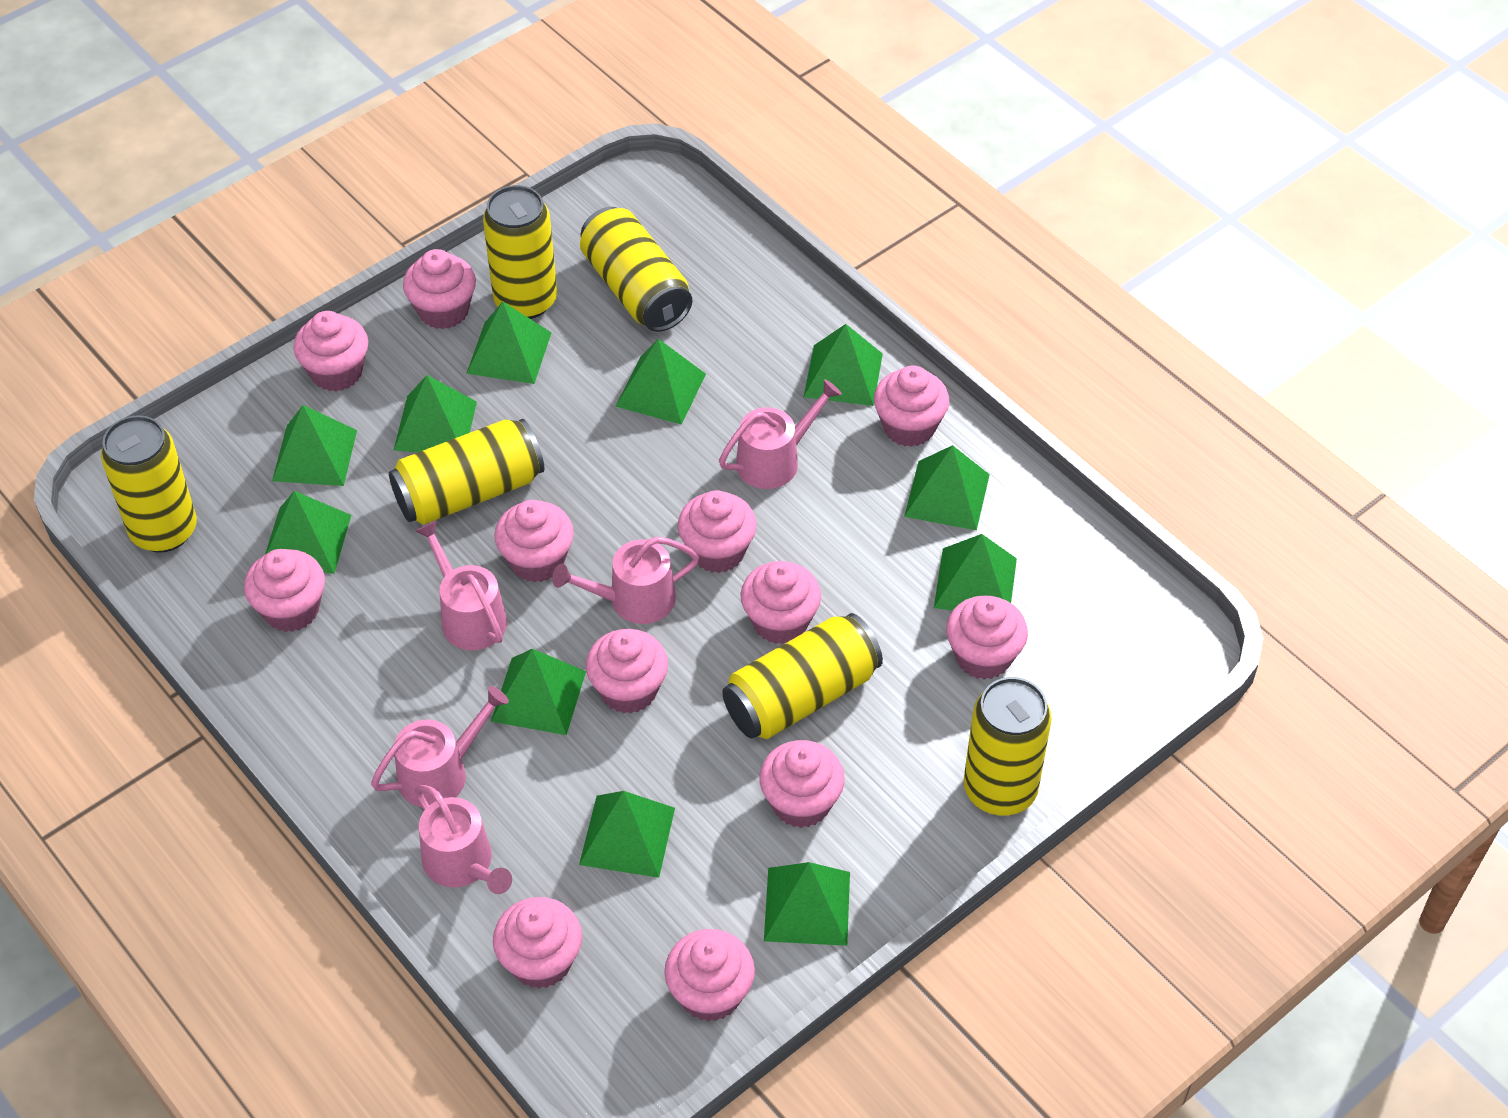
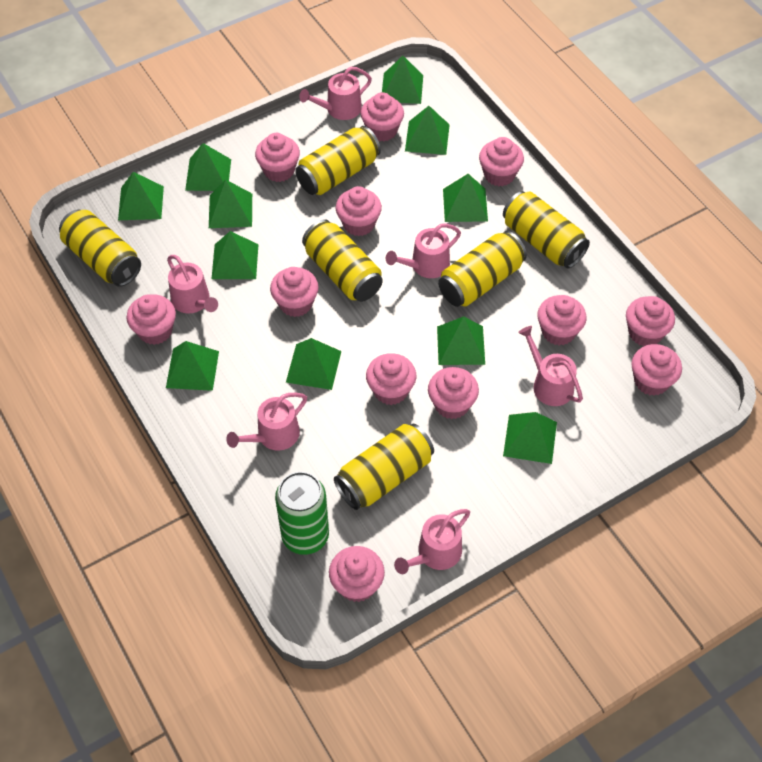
green can: none = 0 -> [275,471,329,555] = 1
pink watering can: [371,686,509,807] [415,520,507,650] [415,785,512,894] [552,537,699,624] [719,379,842,489] = 5 -> [167,255,218,313] [226,393,307,451] [299,67,372,120] [386,223,461,278] [394,509,470,574] [518,326,583,406] = 6

